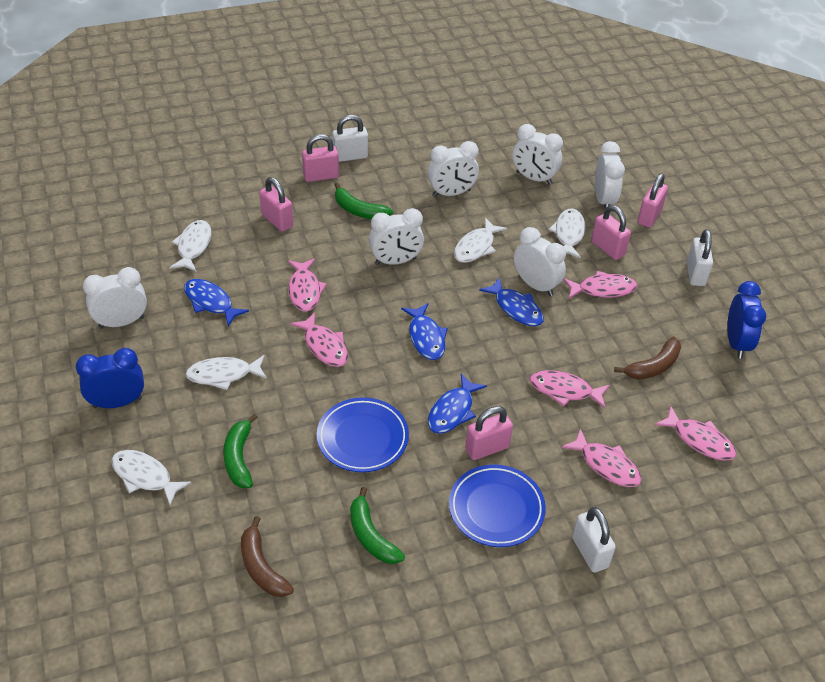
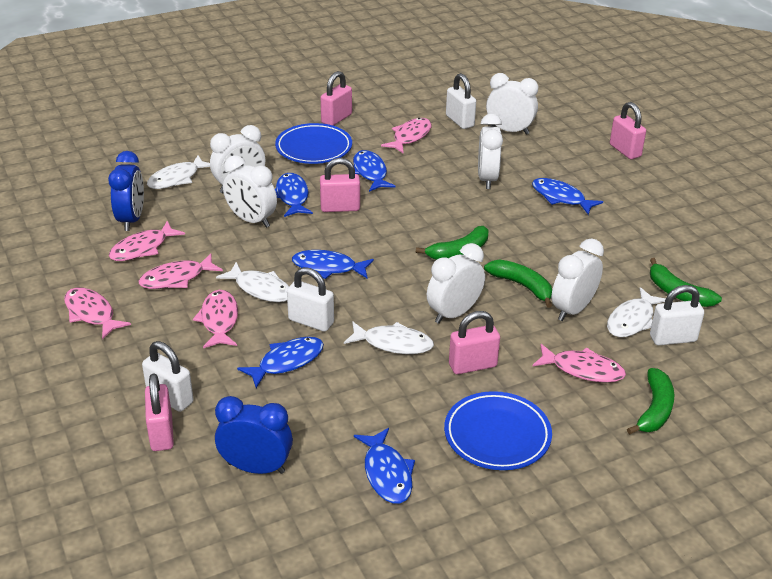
blue fish: [184,279,249,327] [401,303,448,360] [428,373,487,434] [479,278,543,326] = 4 -> [237,337,324,388] [275,173,313,217] [292,250,374,279] [353,150,396,192] [354,428,415,504] [532,178,603,215] = 6
brown banana: [241,516,294,597] [614,337,681,380] = 2 -> none = 0
green banana: [223,414,257,488] [335,183,393,219] [350,487,405,564] = 3 -> [416,226,488,260] [484,259,552,308] [627,368,674,435] [650,258,722,307] = 4
white fish: [111,450,191,505] [170,220,211,272] [186,355,267,390] [454,218,507,263] [548,209,585,258] = 5 -> [147,155,210,189] [216,262,289,302] [344,321,434,354] [607,287,666,337] = 4
white padlock: [332,115,368,162] [572,507,616,573] [687,229,713,286] = 3 -> [142,341,194,412] [287,267,334,332] [446,73,476,129] [650,285,704,345] = 4

